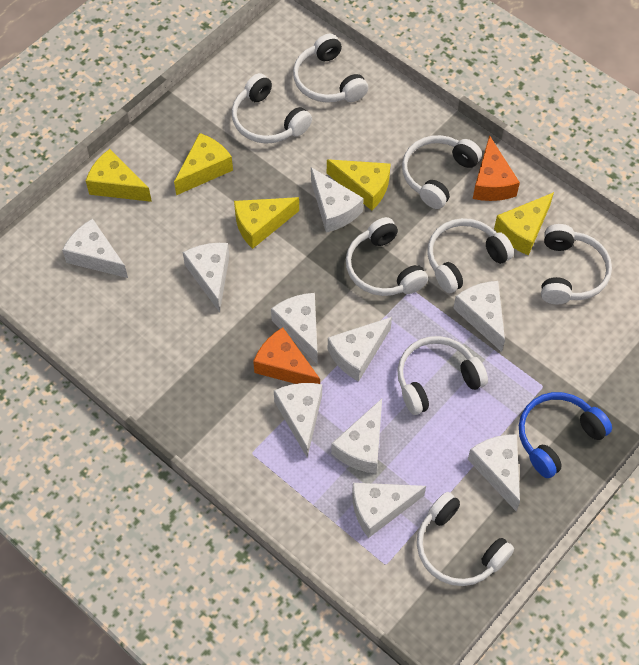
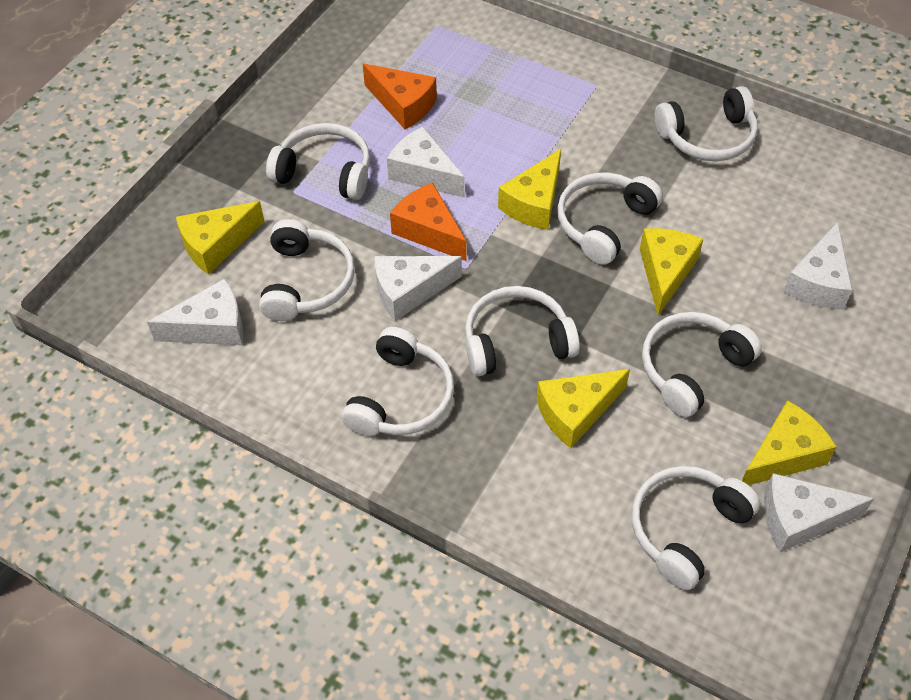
blue headphones: [519,392,612,478] = 1 -> none = 0
white cheese: [62,219,128,278] [183,243,229,312] [271,293,318,365] [274,383,322,457] [311,167,364,233] [328,317,392,382] [331,399,382,474] [352,483,426,538] [453,281,505,352] [468,434,520,511] = 10 -> [147,279,243,345] [375,256,462,321] [387,127,465,198] [764,473,874,552] [783,222,852,310] = 5

